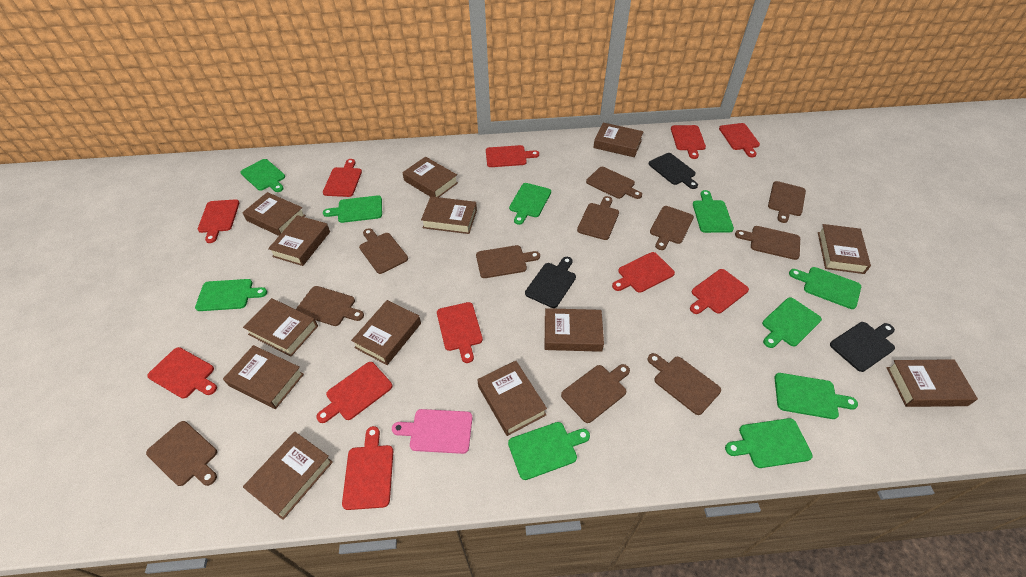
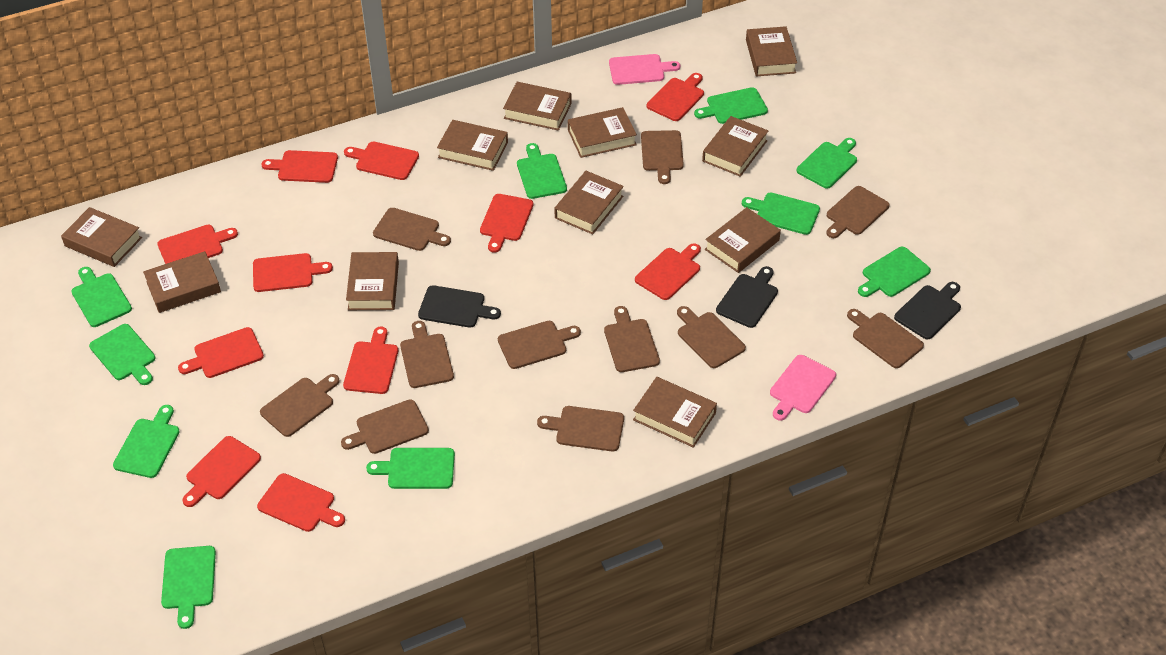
brown book: [223,345,304,409] [242,192,306,236] [243,298,318,356] [243,432,333,520] [268,215,330,266] [351,300,421,365] [402,157,458,197] [421,197,477,234] [477,361,547,436] [545,308,604,352] [593,123,644,157] [818,224,871,274] [886,359,978,407] = 13 -> [61,207,142,267] [143,251,221,313] [346,252,399,310] [437,120,508,171] [503,82,572,131] [554,171,624,234] [568,107,637,158] [633,377,717,448] [702,116,768,177] [705,207,781,273] [746,26,797,76] = 11
pink cutting board: [392,409,472,454] = 1 -> [609,54,680,85] [770,355,836,421] = 2

